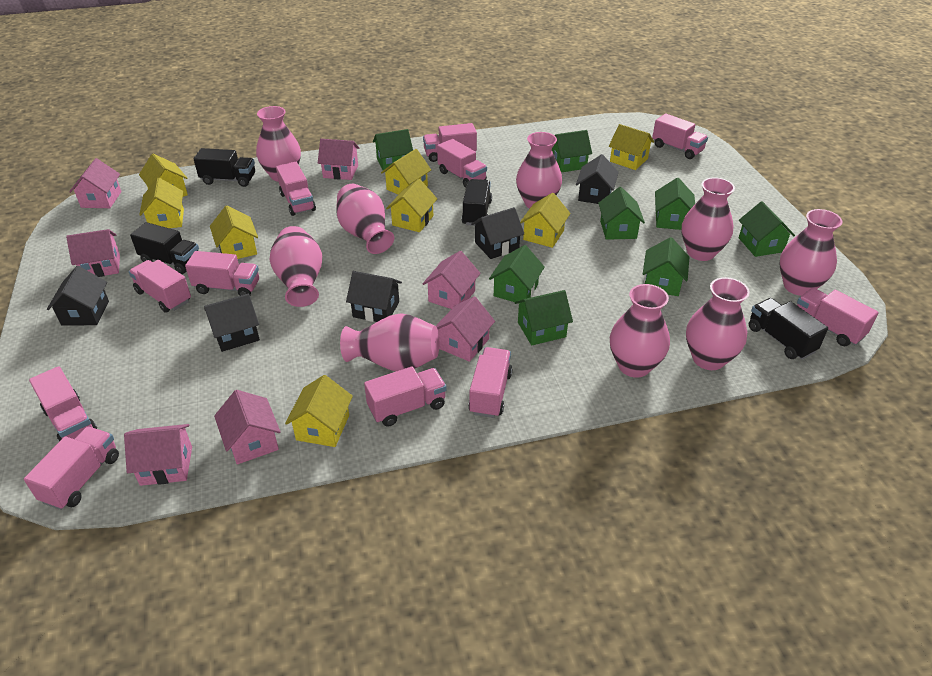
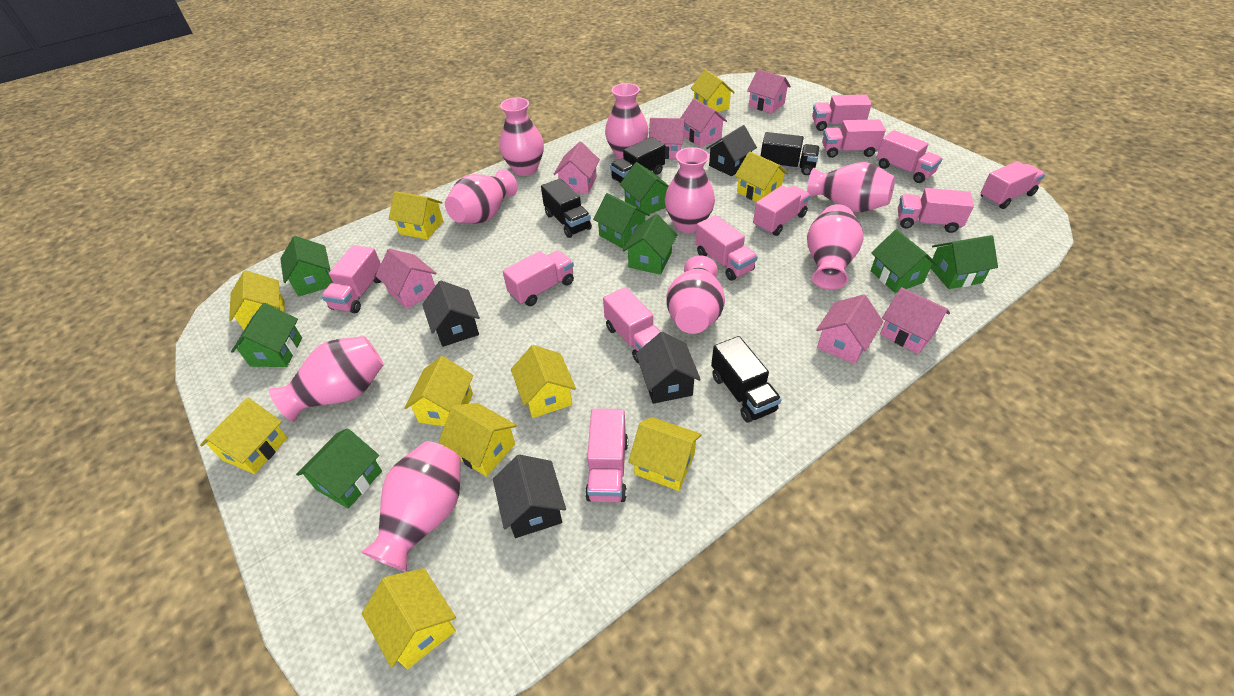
black house: [47,266,109,326] [204,294,260,352] [346,271,402,322] [471,207,524,259] [576,154,619,204] = 5 -> [422,281,480,347] [493,454,566,538] [636,332,701,404] [706,125,757,176] = 4
yellow house: [139,154,188,197] [139,178,184,228] [210,206,258,259] [285,375,353,447] [381,149,431,195] [386,179,437,232] [520,193,571,248] [609,124,654,170] = 8 -> [200,398,287,474] [229,270,285,330] [362,568,456,669] [389,191,443,240] [404,356,474,426] [439,403,517,477] [511,345,576,418] [628,417,701,491] [691,69,735,112] [735,151,788,202] = 10

